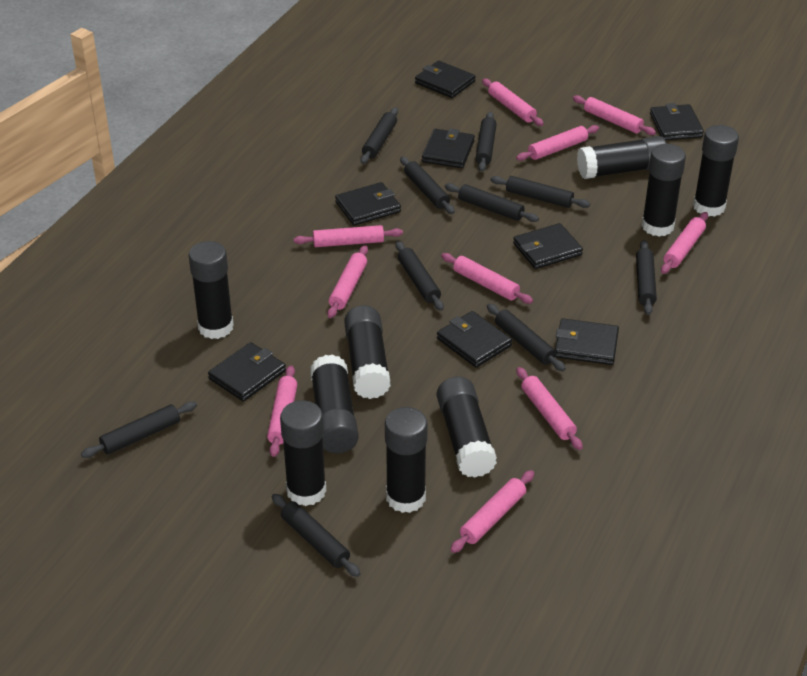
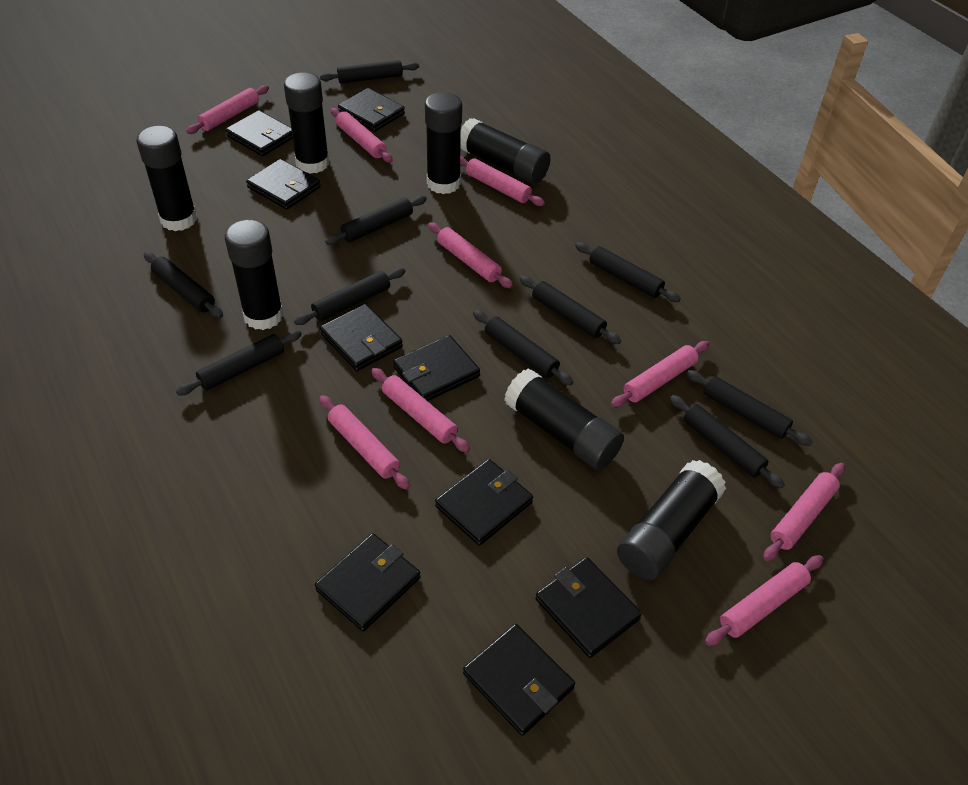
black glue stick: [189,241,234,339] [280,400,326,506] [310,354,359,453] [344,305,391,399] [385,407,428,513] [437,376,497,478] [577,136,667,179] [642,144,686,237] [693,125,739,217] = 9 -> [136,125,197,231] [225,219,284,330] [284,72,329,174] [425,92,462,194] [460,118,550,184] [504,368,624,470] [617,460,726,580] = 7
black wallet: [208,342,286,402] [335,182,401,226] [415,60,476,98] [422,128,475,168] [437,311,512,368] [513,223,583,269] [555,318,619,365] [650,103,704,140] = 8 -> [225,110,293,156] [246,159,321,209] [315,533,420,632] [320,304,403,371] [338,88,405,132] [393,335,480,401] [435,459,533,546] [463,624,575,736] [536,557,642,658] = 9
pink rolling pin: [267,365,297,457] [294,225,403,247] [327,245,368,318] [441,253,533,304] [450,470,534,553] [482,79,544,126] [516,125,599,161] [516,367,583,450] [573,95,656,135] [661,212,708,274] = 10 -> [186,85,269,134] [319,395,410,490] [330,108,393,163] [371,368,470,453] [428,222,513,288] [460,156,545,206] [611,341,709,408] [705,555,823,646] [763,463,845,561] = 9

